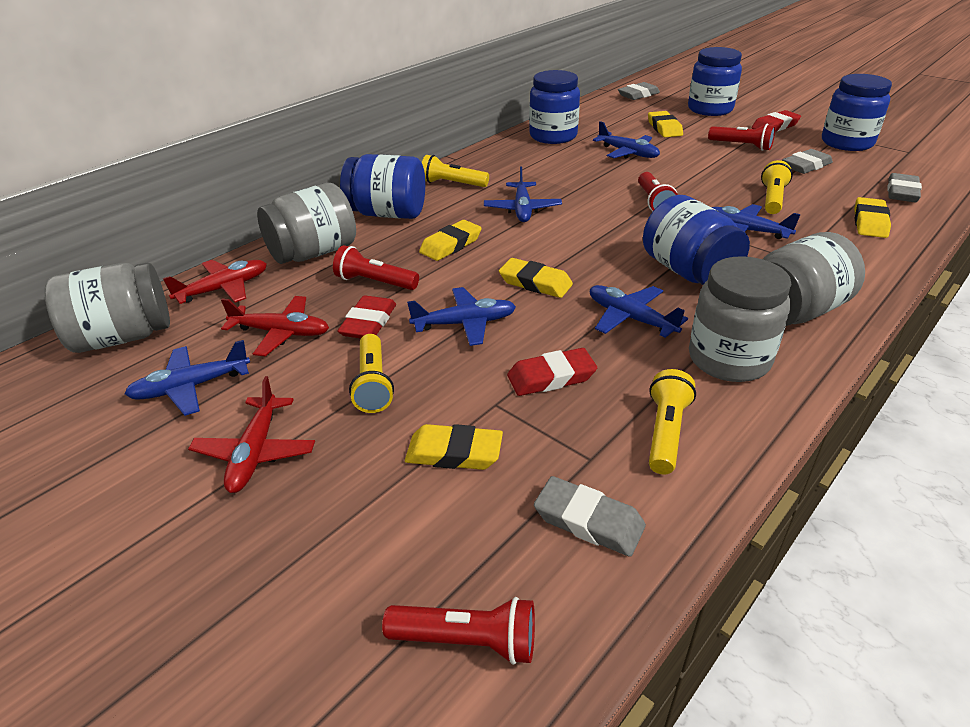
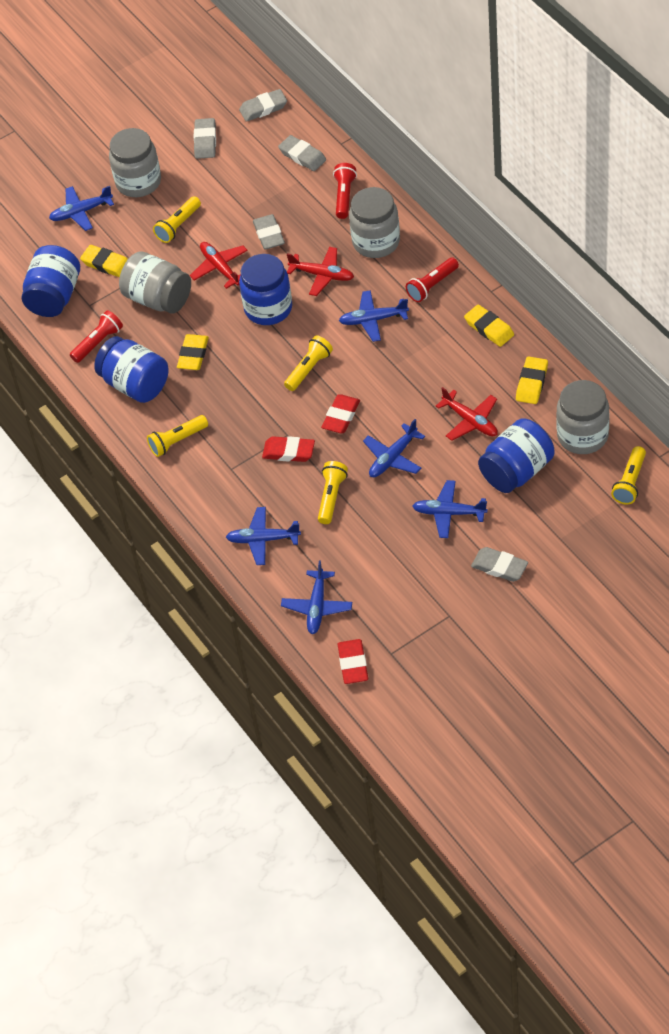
blue jar: [340,154,425,219] [529,70,580,144] [643,195,750,285] [688,47,742,116] [822,74,892,151] = 5 -> [22,245,80,317] [94,336,169,403] [239,254,292,325] [478,418,554,493] = 4
grey eraser: [534,476,646,557] [618,82,660,100] [782,149,833,174] [887,173,922,202] = 4 -> [194,118,216,159] [239,89,287,122] [253,214,285,250] [278,135,326,171] [471,547,528,582] = 5
red flashlight: [333,245,419,290] [382,597,535,665] [638,172,678,212] [708,124,775,151] = 4 -> [70,310,123,363] [333,163,357,219] [406,257,459,302] = 3
yellow eraser: [405,424,503,470] [419,220,482,261] [499,258,573,298] [648,111,683,137] [854,197,891,238] = 5 -> [80,245,128,277] [177,334,209,370] [464,304,514,347] [516,356,548,404] = 4
yellow flashlight: [349,334,394,413] [422,155,489,187] [649,369,696,474] [761,160,792,214] = 4 -> [147,415,208,457] [153,196,201,243] [284,335,333,391] [318,461,348,524] [611,446,646,504] = 5

